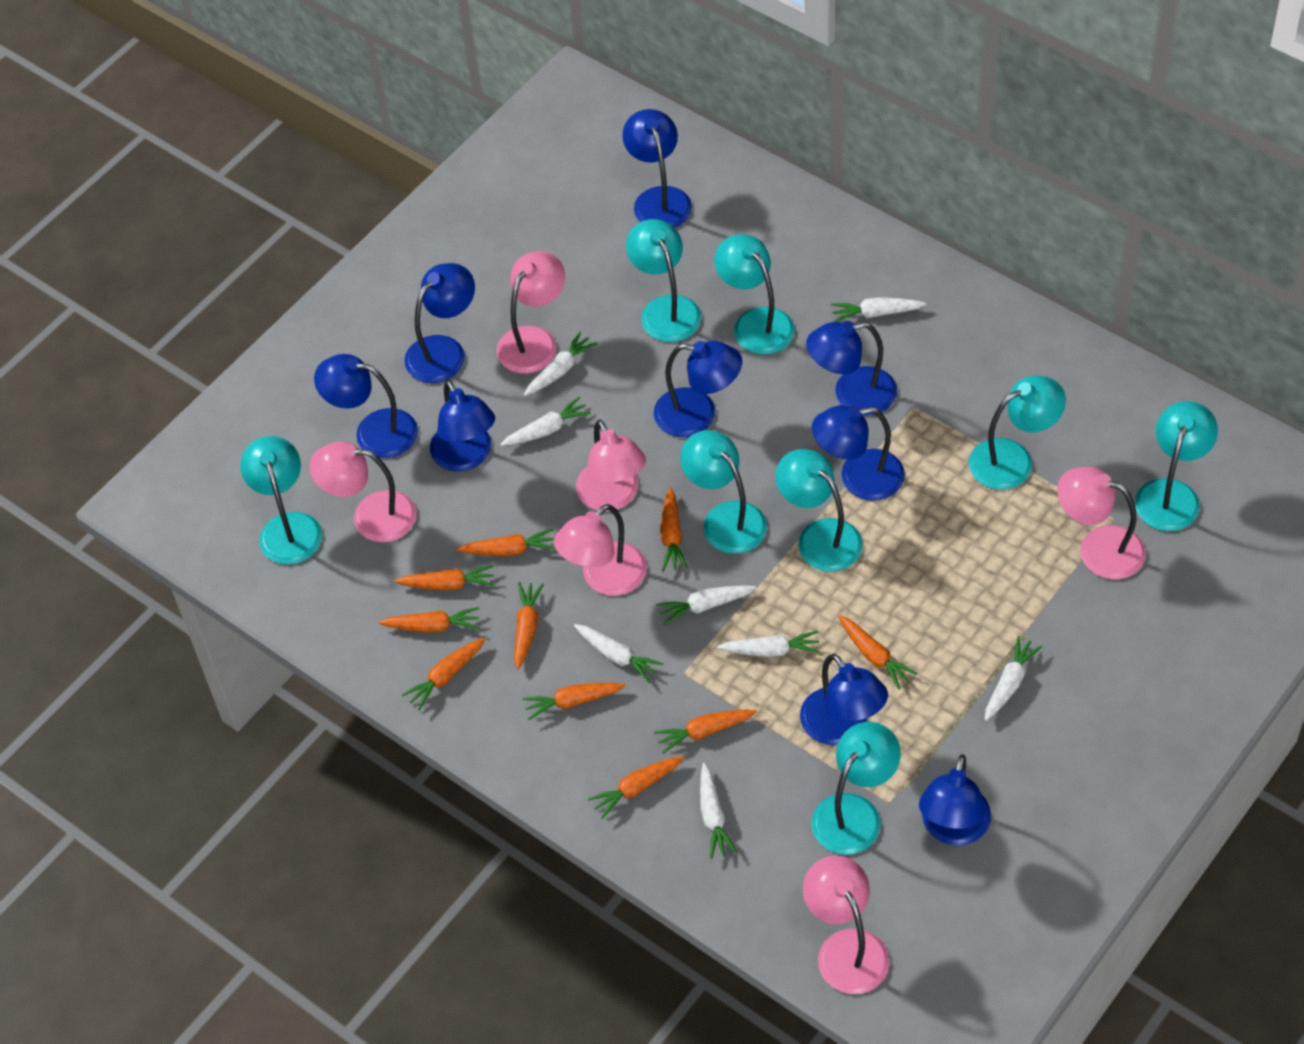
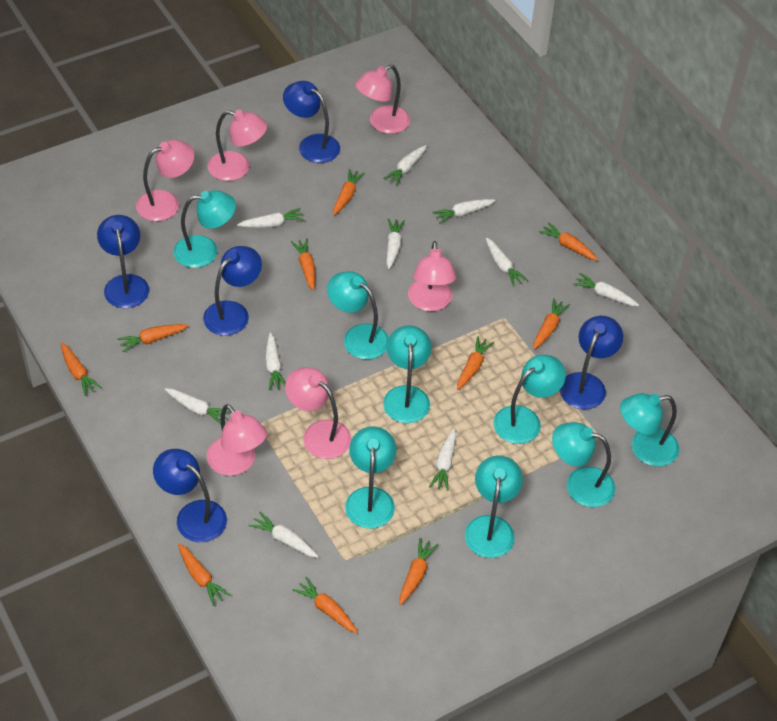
blue lamp: [314,354,418,458] [405,263,475,383] [430,380,495,472] [622,109,692,228] [654,341,742,437] [800,654,888,745] [806,321,897,416] [812,405,905,501] [919,754,991,846] = 9 -> [97,215,149,308] [153,449,227,542] [203,246,262,336] [283,81,340,163] [559,316,623,410] = 5
white carrot: [500,397,591,446] [524,332,597,396] [574,624,664,683] [656,585,756,625] [700,763,737,859] [717,631,820,657] [831,297,926,322] [985,636,1042,721] = 8 -> [165,388,231,425] [237,208,305,228] [249,512,318,558] [265,332,285,390] [383,145,427,186] [386,218,405,269] [429,429,456,491] [432,199,496,224] [486,238,528,287] [573,273,639,306] = 10

